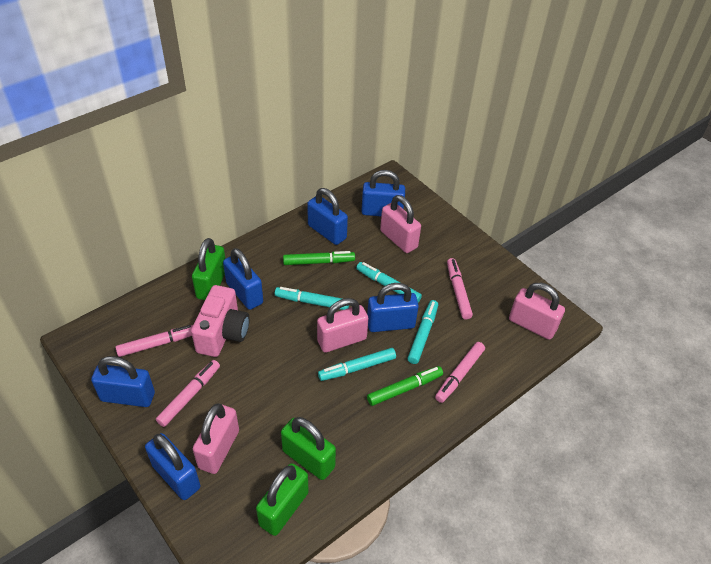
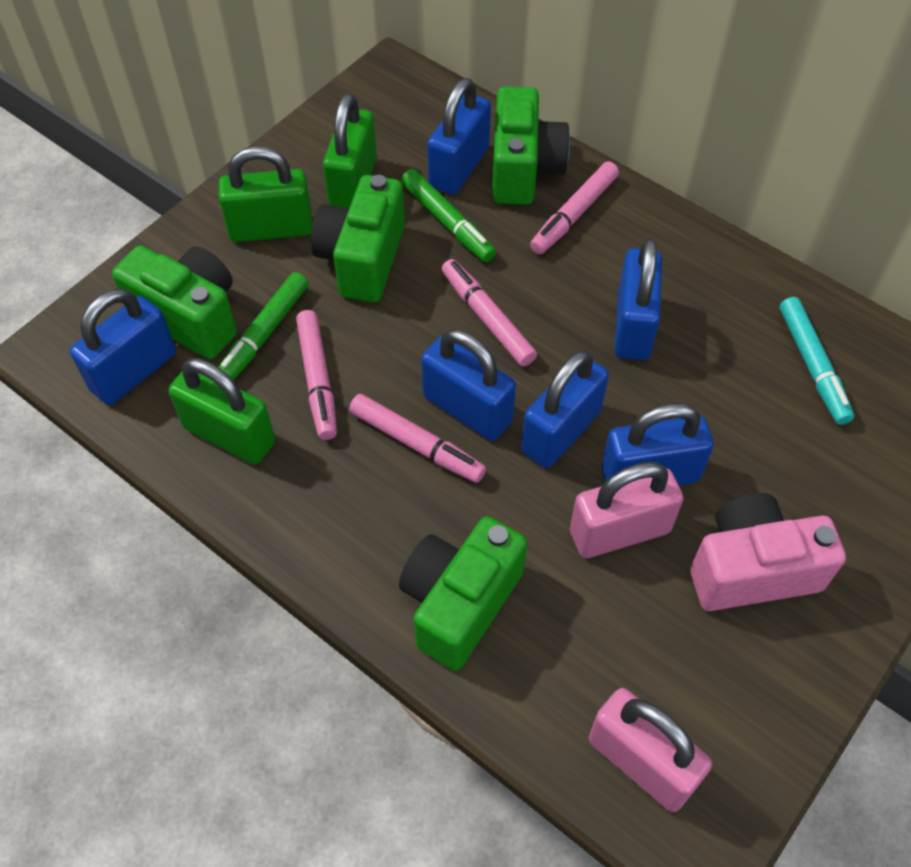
green camera: none = 0 -> [112,245,237,359] [311,175,405,302] [399,516,527,671] [492,86,570,205] = 4
pink padlock: [193,403,239,474] [317,298,368,353] [380,195,421,253] [509,283,565,340] = 4 -> [570,462,683,558] [588,688,712,812] = 2
turquoise marker: [275,287,349,310] [318,348,396,381] [356,262,422,302] [408,300,438,364] = 4 -> [779,297,854,425] = 1

